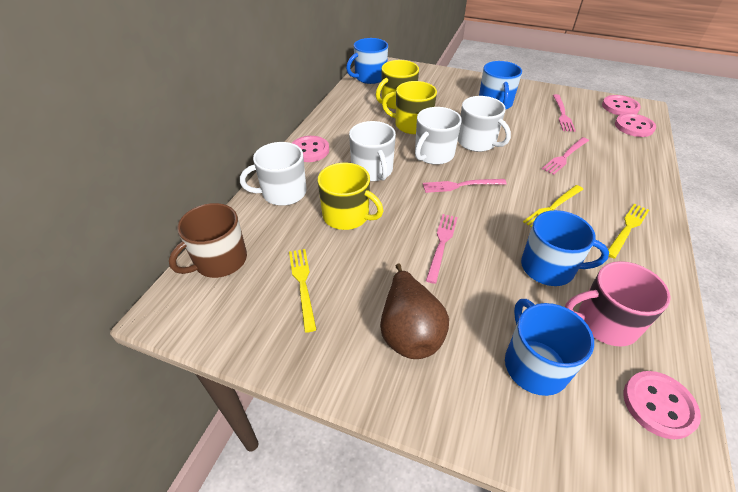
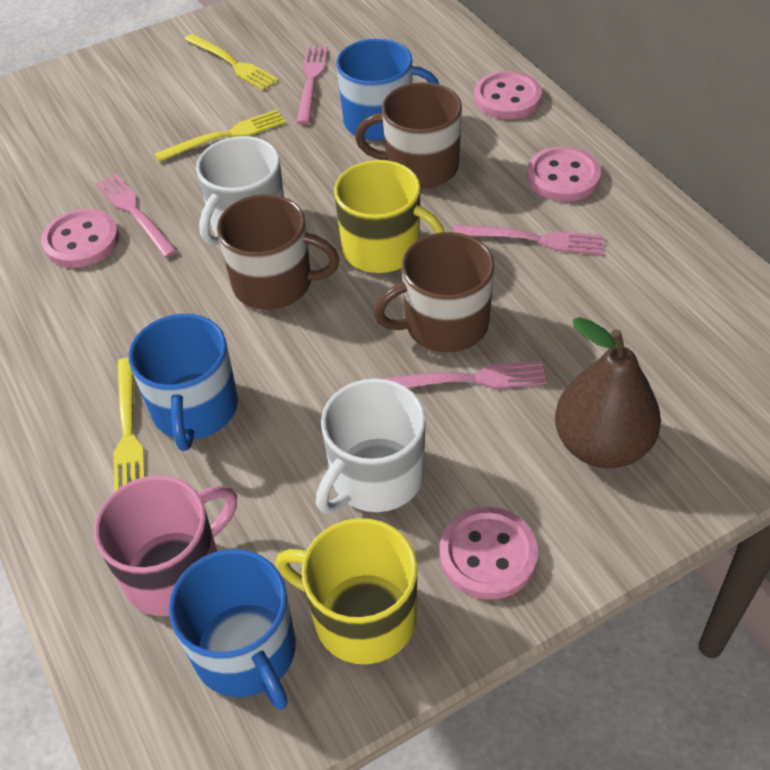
blue mug: [346,38,388,84] [479,61,522,109] [505,299,594,396] [521,210,609,286] = 4 -> [129,314,238,451] [169,549,296,710] [336,39,439,141] = 3
brown mug: [169,203,247,278] = 1 -> [217,194,339,310] [355,82,462,189] [373,232,494,352] = 3
white mug: [240,142,307,206] [349,121,396,181] [415,107,462,165] [458,96,511,152] = 4 -> [196,136,284,246] [316,379,426,513] = 2
yellow mug: [318,163,383,230] [376,60,419,109] [382,81,437,134] = 3 -> [275,518,418,664] [334,160,444,273] = 2

